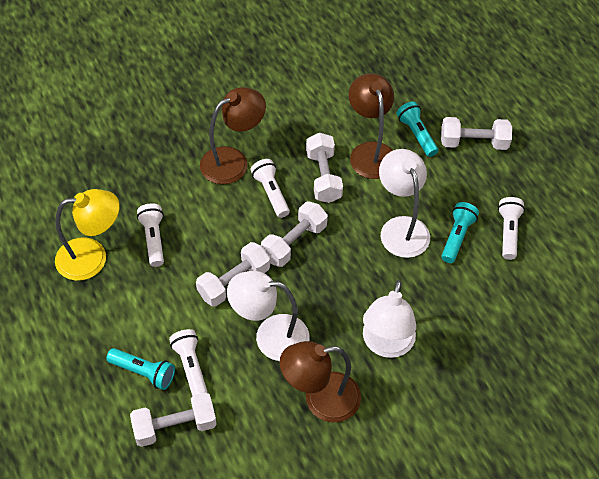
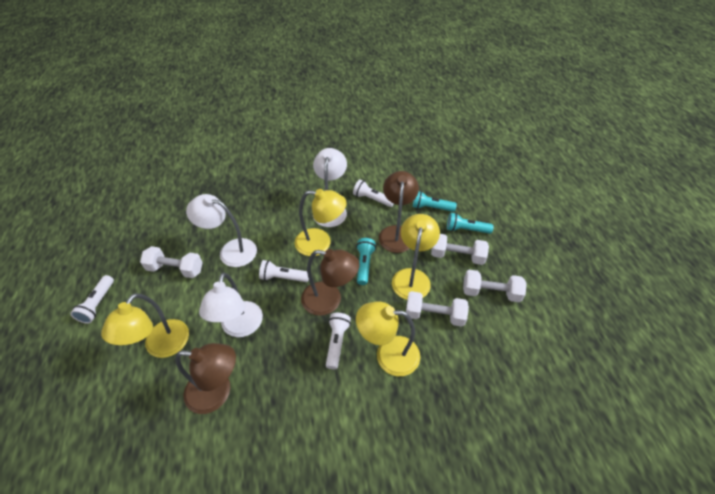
white dumbbell: [130,392,217,447] [196,242,270,307] [261,202,328,267] [306,133,343,203] [441,117,512,150] = 5 -> [140,246,203,278] [406,291,469,327] [431,234,489,265] [463,270,527,302] = 4
yellow lamp: [55,189,119,281] = 1 -> [101,293,189,358] [295,189,347,256] [356,302,420,376] [392,214,440,300] = 4

